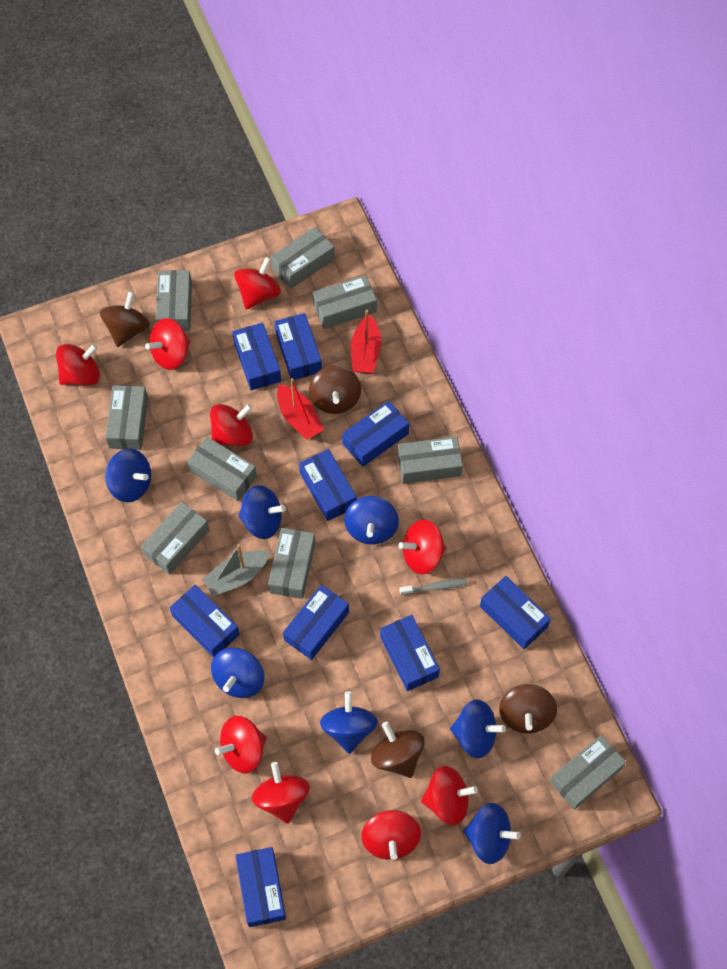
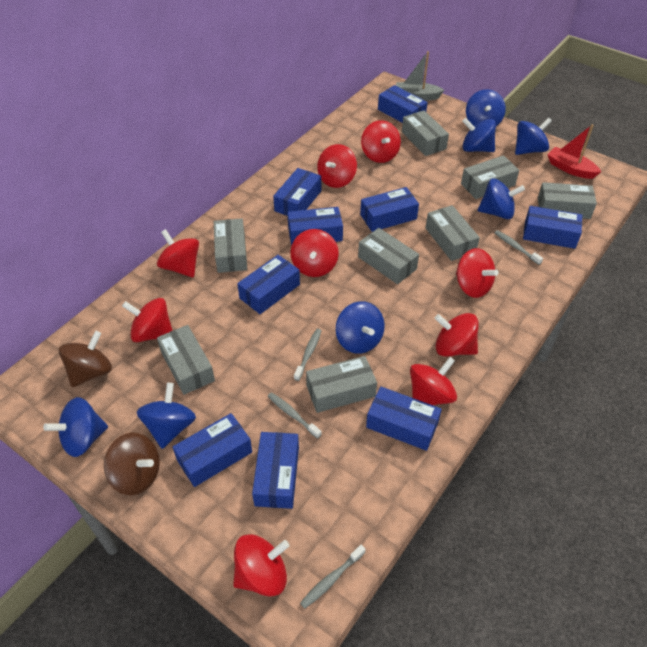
brown spinning top: [100,291,150,347] [309,366,361,414] [371,722,425,778] [499,684,557,733] = 4 -> [59,331,112,387] [104,433,160,495] = 2
grey box: [105,385,148,450] [141,502,209,575] [156,270,192,331] [187,437,257,501] [268,528,315,599] [271,227,335,289] [312,275,377,329] [397,436,463,484] [550,735,626,810] = 9 -> [157,325,215,395] [214,218,247,273] [306,356,377,413] [358,228,419,284] [402,110,449,156] [426,205,480,261] [461,155,519,199] [538,182,597,219] = 8
grey toothbrush: [399,579,468,595] = 1 -> [268,392,322,439] [294,328,322,381] [300,545,365,609] [494,230,543,265] = 4
red boat: [277,378,324,440] [351,310,381,373] = 2 -> [547,124,601,179] = 1

